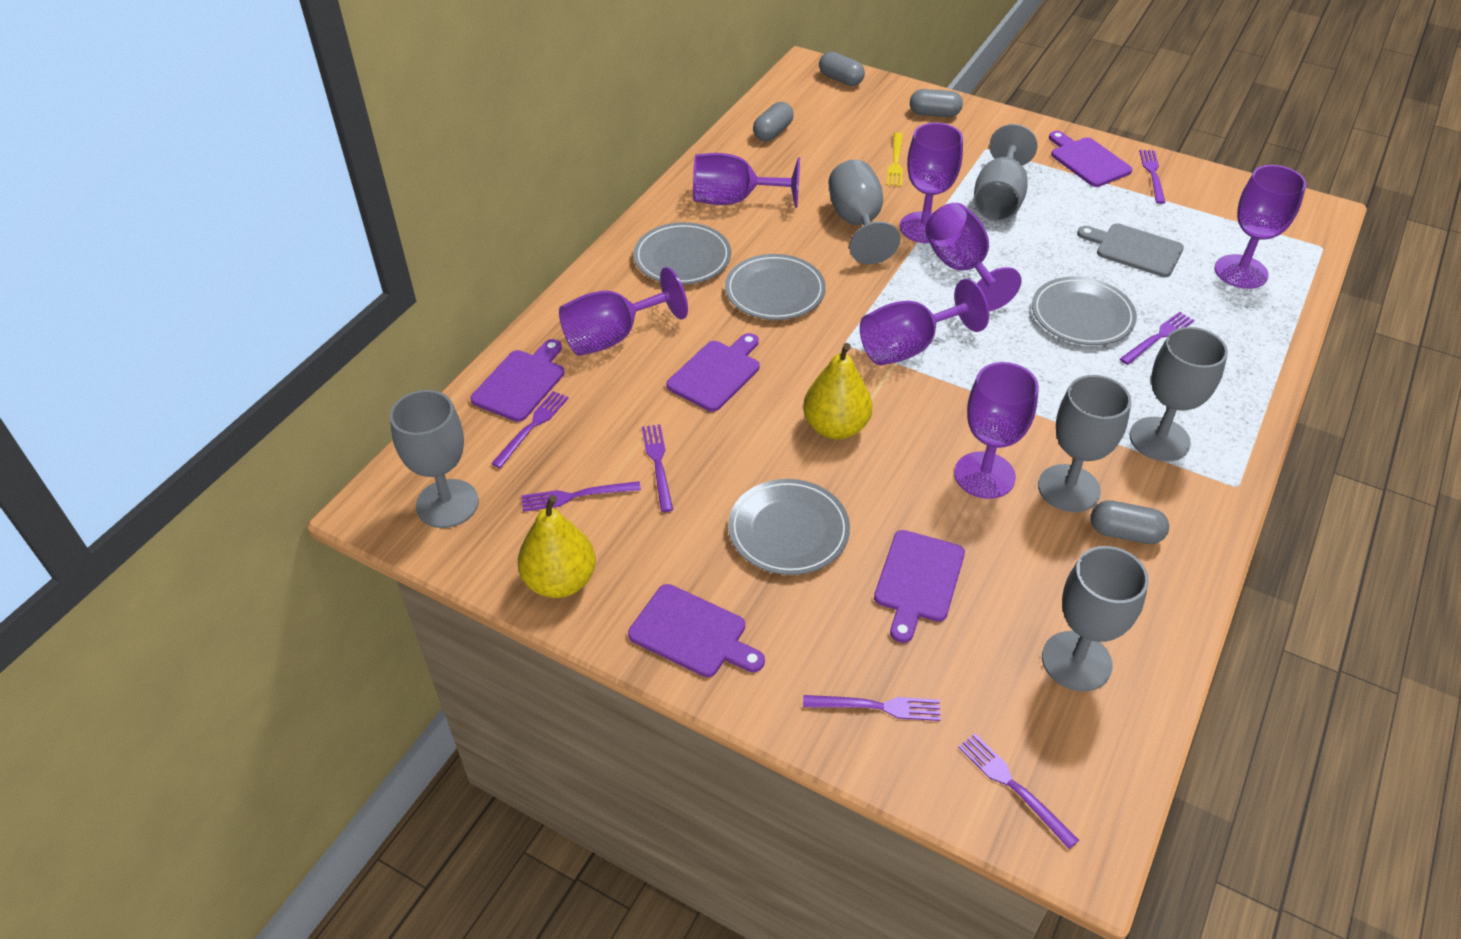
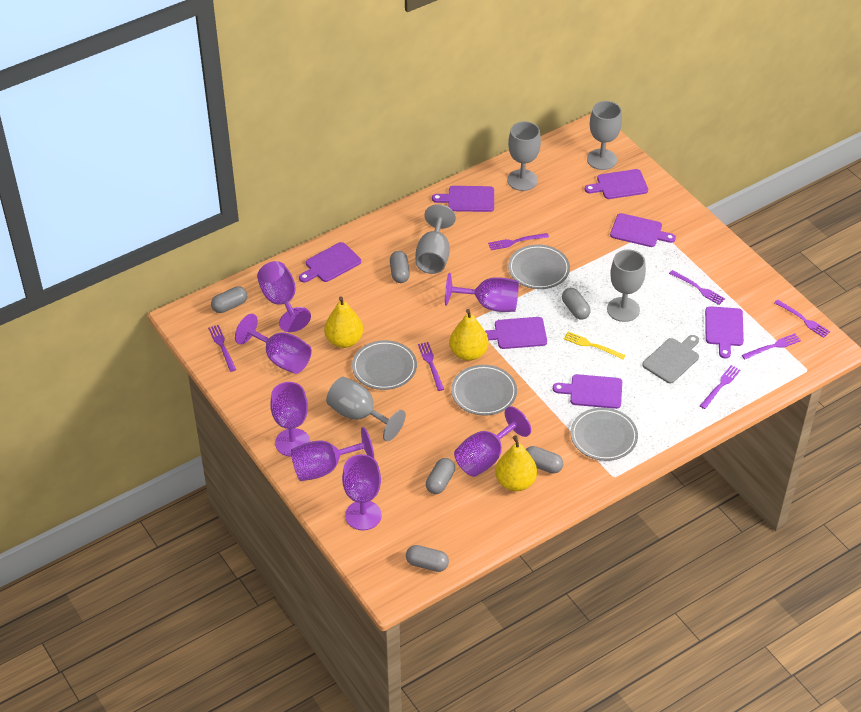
grey capsule: [753,102,794,141] [819,52,865,86] [910,89,963,117] [1091,500,1169,544] = 4 -> [211,286,247,313] [390,251,410,283] [406,545,449,572] [426,458,455,494] [526,446,563,474] [562,288,591,320] = 6
grey goblet: [390,390,479,528] [828,160,900,264] [974,124,1037,221] [1038,375,1131,512] [1042,546,1149,691] [1130,327,1228,462] = 6 -> [326,377,406,441] [415,204,456,274] [507,121,541,191] [587,101,622,170] [607,250,646,322] = 5
purple cutting board: [470,339,564,422] [628,584,765,677] [666,333,760,412] [874,530,965,643] [1049,131,1133,187] = 5 -> [299,242,361,282] [432,186,494,212] [485,317,547,349] [553,374,622,409] [585,169,648,199] [610,213,676,247] [705,306,744,359] = 7
yellow pear: [518,495,596,598] [803,343,872,439] = 2 -> [324,296,363,348] [449,309,489,361] [495,435,537,491] = 3

